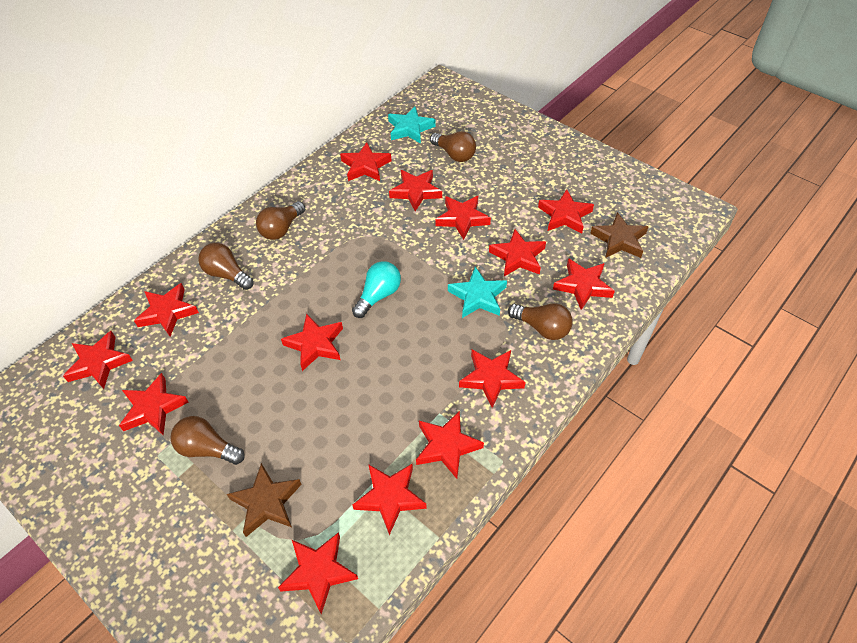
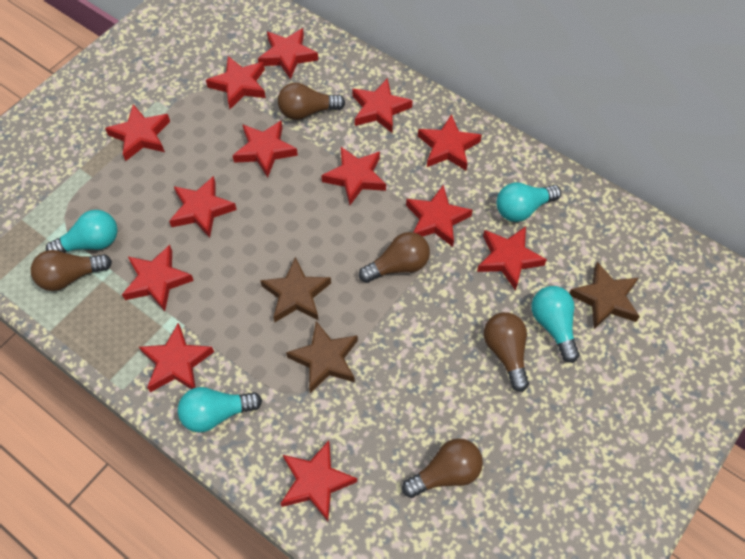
brown star: [227,463,302,537] [590,212,649,258] = 2 -> [260,257,331,322] [286,321,358,393] [569,262,640,329] = 3
red star: [63,331,133,389] [119,373,188,435] [134,283,199,336] [278,532,358,614] [281,313,343,371] [340,142,392,181] [352,464,427,535] [389,170,442,211] [416,411,484,479] [435,196,491,240] [459,350,526,408] [489,229,546,276] [538,189,594,234] [553,258,615,310] = 14 -> [105,104,170,161] [122,245,194,311] [139,323,214,392] [169,176,237,238] [206,56,266,109] [232,121,298,177] [258,28,318,80] [280,440,357,521] [321,147,386,205] [352,78,413,133] [406,185,473,247] [418,114,482,170] [477,226,547,291] = 13
turquoise light bulb: [352,261,401,318] = 1 -> [46,210,118,253] [178,387,262,432] [496,182,561,222] [531,286,580,363] = 4
turquoise star: [388,106,436,144] [448,267,507,318] = 2 -> none = 0

